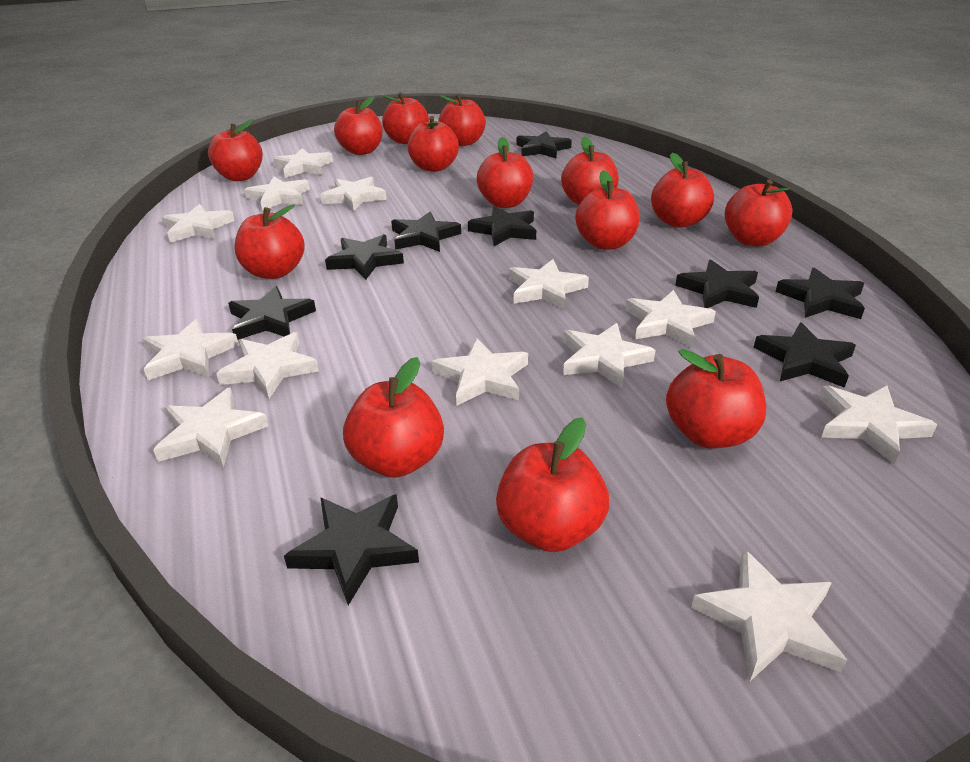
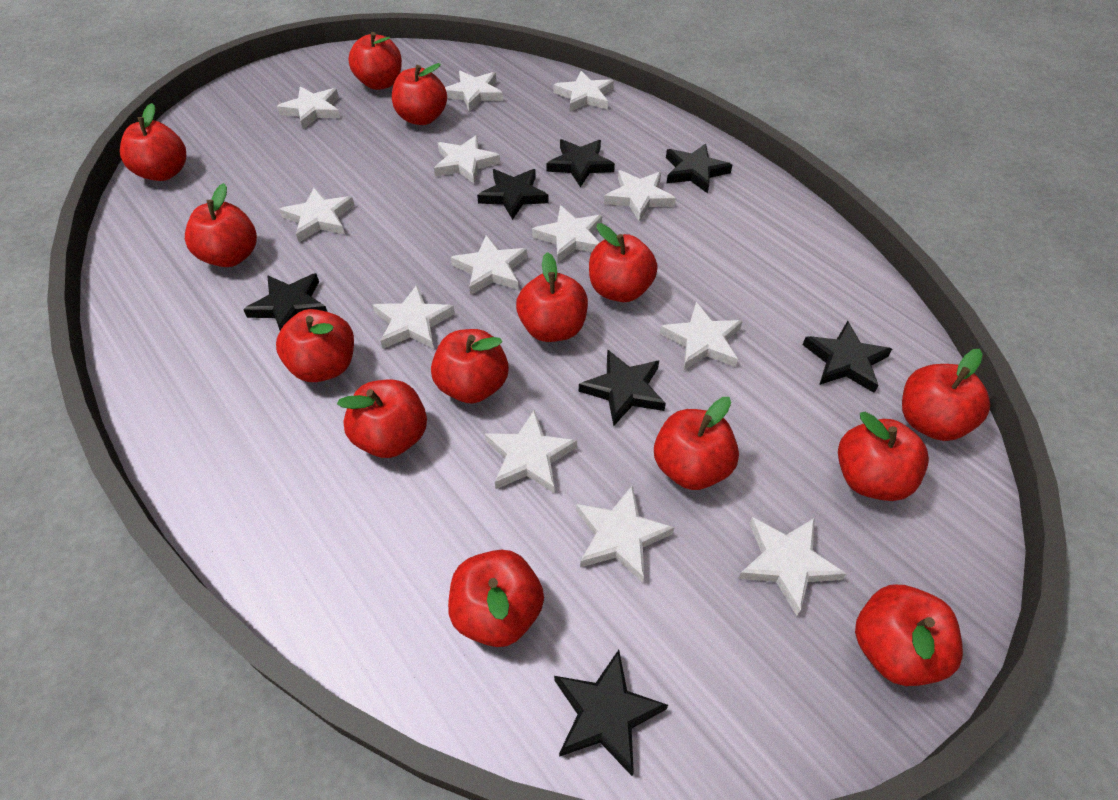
black star: [228,286,316,340] [284,494,419,605] [325,234,404,279] [391,212,461,252] [468,206,536,246] [517,131,572,158] [675,259,759,308] [753,322,856,388] [775,268,865,319] = 9 -> [243,273,328,330] [477,169,549,220] [547,139,615,187] [554,650,668,776] [579,350,666,426] [666,144,732,193] [802,321,892,393] = 7

